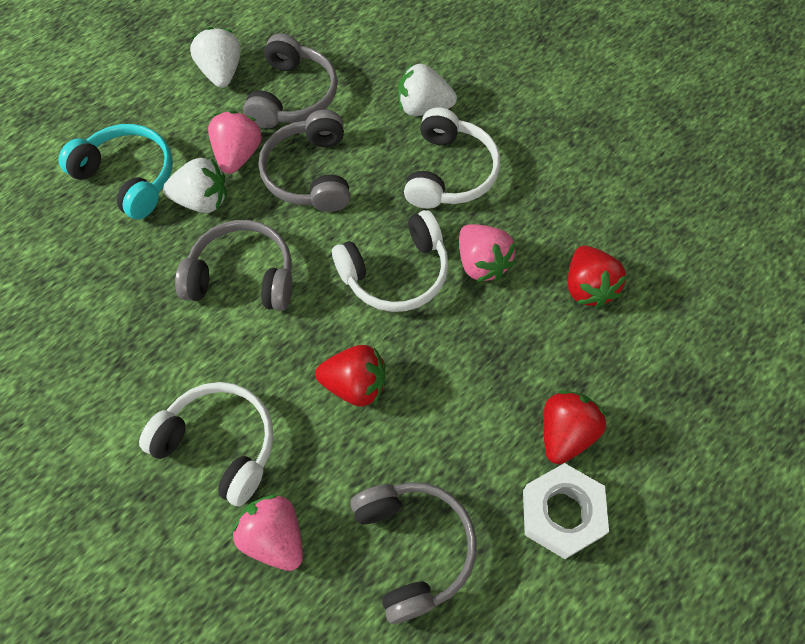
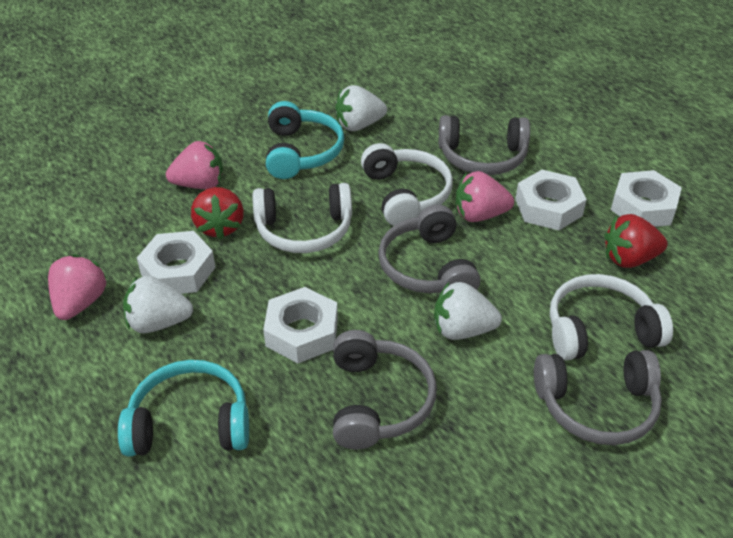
red strawberry: [315,345,385,407] [543,391,607,464] [568,246,627,308] = 3 -> [191,187,244,239] [604,214,668,268] = 2
turquoise headphones: [59,124,173,219] = 1 -> [118,360,249,457] [266,101,345,179] = 2
white nut: [523,463,609,559] = 1 -> [137,231,216,294] [263,287,338,363] [515,170,587,230] [611,170,682,227] = 4

